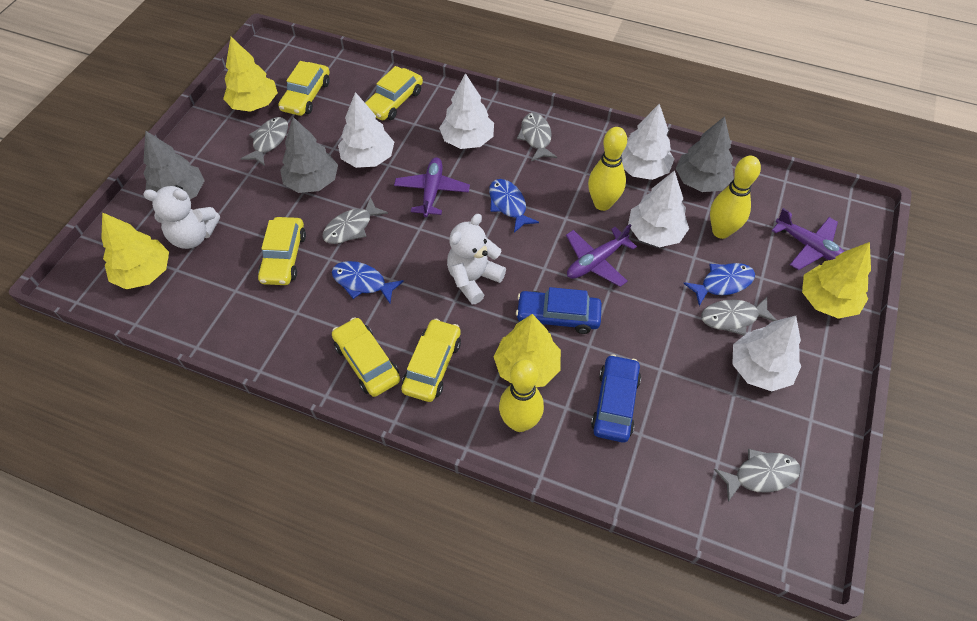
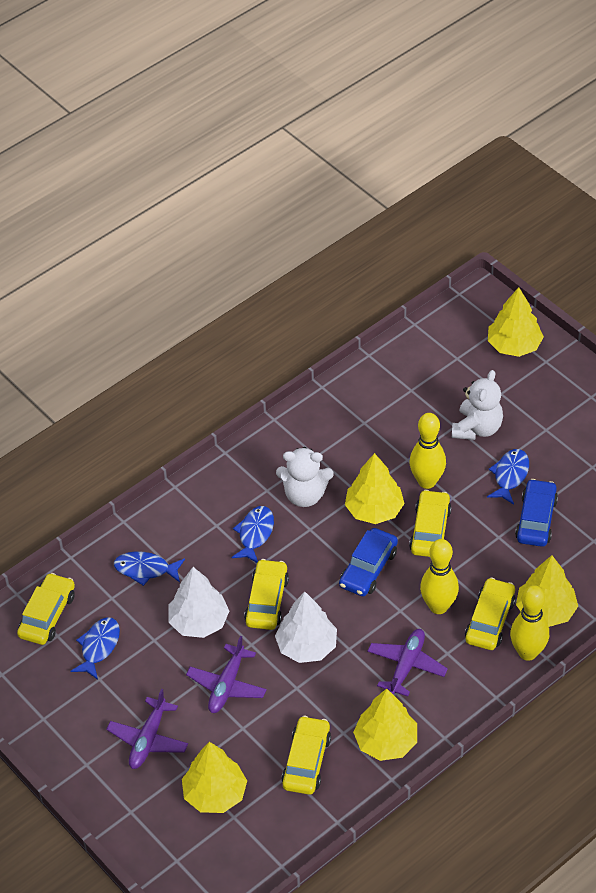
blue fish: [332,261,404,303] [489,179,539,233] [683,263,755,306] = 3 -> [71,617,120,680] [114,551,185,586] [231,506,274,563] [487,449,529,505] = 4
grey fish: [241,117,288,166] [322,197,388,244] [517,113,557,161] [701,297,777,336] [714,449,801,502] = 5 -> none = 0
grey tree: [143,130,205,202] [280,117,338,193] [676,116,734,192] = 3 -> none = 0
white tree: [338,92,394,168] [439,73,494,149] [622,104,674,180] [628,170,689,247] [732,316,801,391] = 5 -> [168,567,229,638] [275,592,337,663] = 2
yellow tree: [101,212,169,289] [223,37,278,112] [493,314,561,387] [802,242,871,319] = 4 -> [182,742,247,813] [345,453,405,524] [353,689,417,761] [488,287,544,357] [516,555,578,627] = 5

